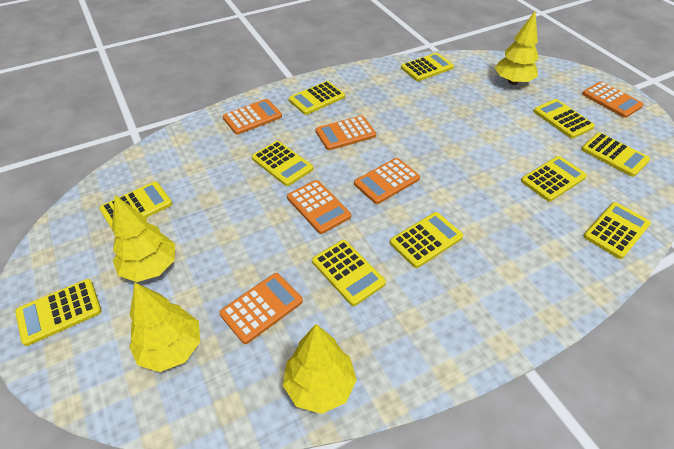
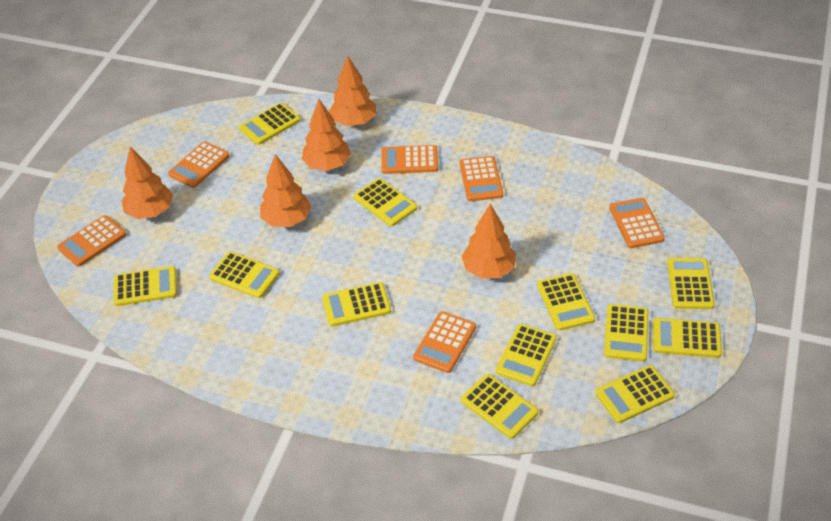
orange tree: none = 0 -> [122,146,173,219] [260,154,311,227] [302,99,351,171] [329,55,376,126] [462,204,516,279] = 5
yellow calculator: [15,279,101,346] [99,181,172,231] [252,141,313,186] [289,81,345,115] [312,240,386,306] [390,212,463,268] [401,53,454,81] [521,156,587,202] [533,99,595,138] [581,133,650,177] [584,202,651,259] = 11 -> [113,266,177,306] [209,251,280,298] [239,103,301,145] [322,282,391,326] [354,178,417,227] [461,374,538,439] [496,323,556,386] [537,273,595,331] [595,365,675,423] [604,304,649,362] [653,318,722,358] [667,258,715,309] = 12
yellow tree: [112,195,175,282] [129,283,200,372] [283,324,357,414] [495,11,539,85] = 4 -> none = 0

